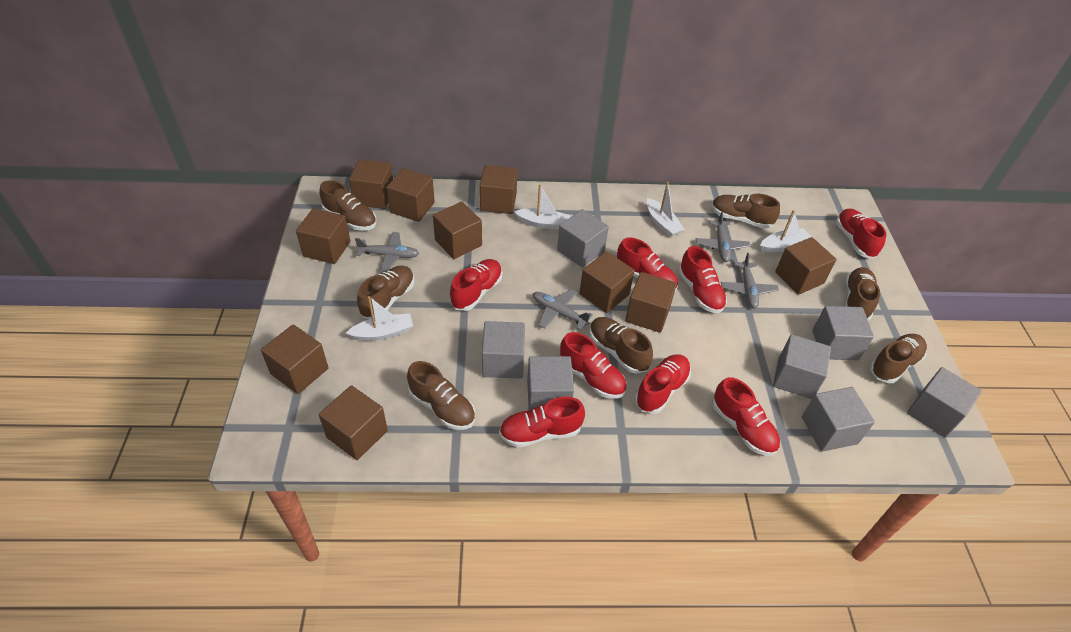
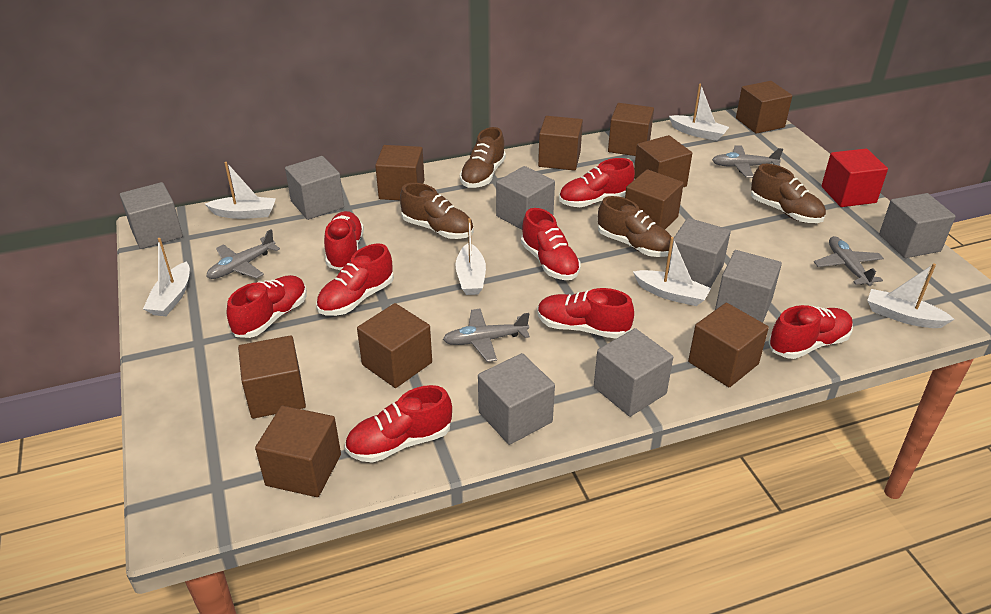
brown shoe: [319,180,377,231] [357,265,415,319] [407,361,475,430] [589,317,653,374] [712,193,780,229] [845,267,880,320] [870,334,927,383] = 7 -> [400,183,474,239] [460,127,506,188] [598,196,671,257] [751,164,826,223] = 4
grey cube: [482,321,525,379] [527,356,574,410] [557,209,609,268] [773,334,831,399] [802,387,875,452] [812,306,874,360] [907,367,982,437] = 7 -> [120,182,183,249] [285,156,344,220] [478,353,555,445] [496,166,555,230] [594,328,673,417] [668,218,731,288] [715,250,782,323] [879,193,956,258] = 8
red cube: none = 0 -> [821,149,888,207] = 1
white boat: [346,296,413,341] [514,184,570,230] [646,182,685,237] [760,210,811,253] = 4 -> [143,238,190,316] [205,162,276,219] [455,218,486,295] [633,237,711,306] [669,84,729,141] [867,263,955,328] = 6

